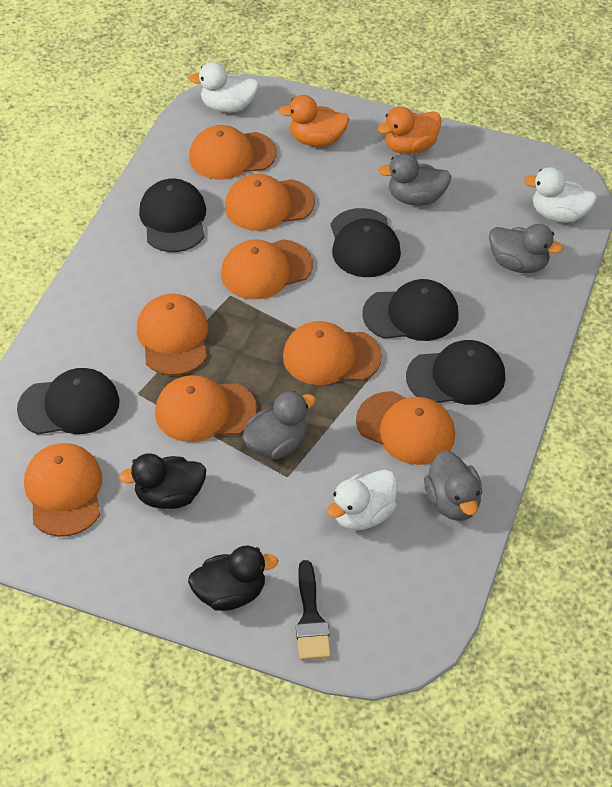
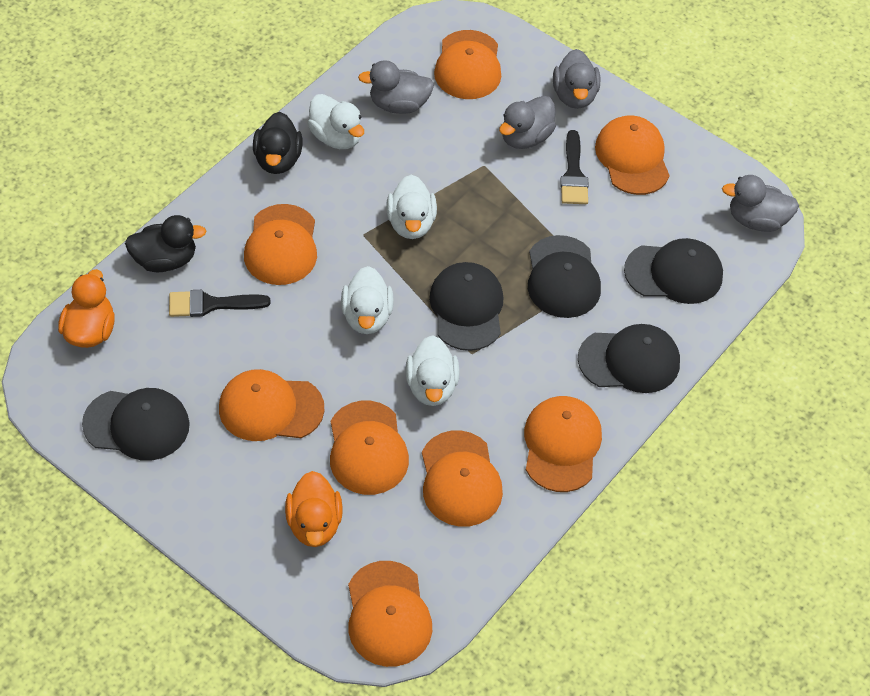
black brush: [296,560,331,660] = 1 -> [169,290,270,317] [560,130,589,204] = 2
white duck: [189,62,259,113] [327,470,398,531] [524,167,597,223] = 3 -> [308,94,364,149] [341,266,394,334] [386,175,437,239] [405,335,460,406] = 4

